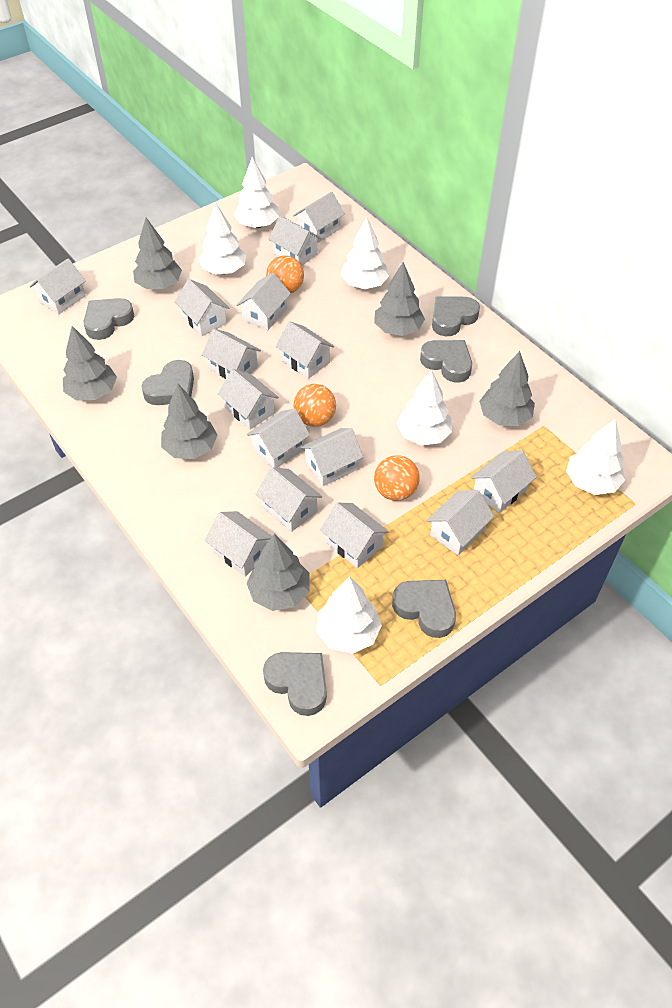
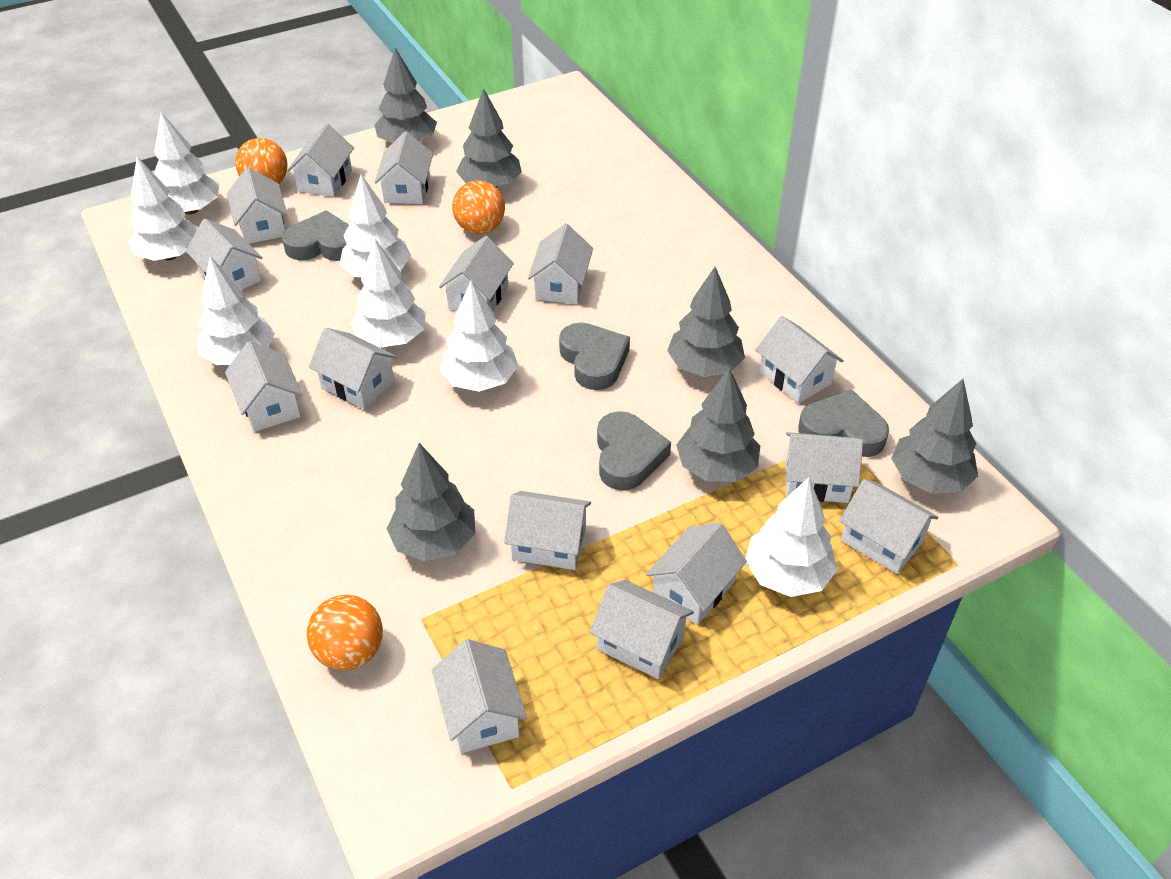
grey heart: [83,298,134,340] [141,360,194,405] [263,652,327,716] [392,580,456,638] [420,340,472,383] [432,296,480,336] = 6 -> [282,211,349,261] [559,323,630,390] [597,411,671,490] [798,390,889,457] = 4
white tree: [198,202,246,275] [234,157,279,228] [316,576,382,654] [340,216,389,289] [396,369,452,445] [566,418,625,495] = 6 -> [128,157,198,261] [154,112,219,214] [198,256,275,365] [339,174,411,277] [350,239,426,348] [439,281,518,392] [745,477,837,597] = 7

